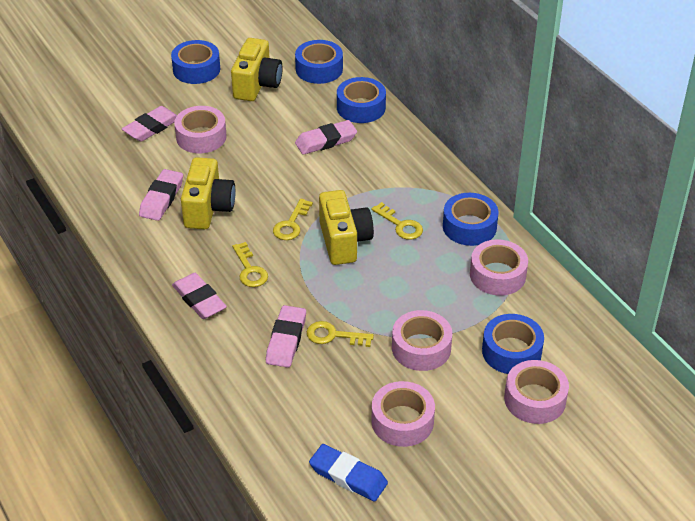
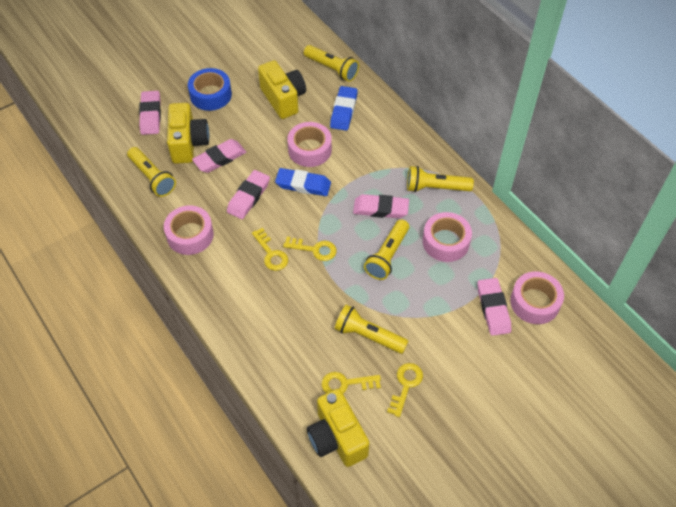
blue eraser: [309,444,388,502] = 1 -> [275,168,331,196] [330,86,358,131] = 2
blue tape: [171,40,220,84] [295,40,343,84] [337,77,386,123] [443,193,499,246] [482,314,544,374] = 5 -> [188,68,232,111] = 1
pink tape: [174,106,227,153] [371,381,435,447] [392,310,452,371] [470,240,528,296] [504,360,569,424] = 5 -> [164,205,214,255] [287,122,332,167] [423,212,472,262] [510,271,564,324] = 4
yellow flashlight: none = 0 -> [127,147,176,197] [304,45,359,82] [335,305,408,354] [364,220,409,280] [407,166,474,192] = 5

